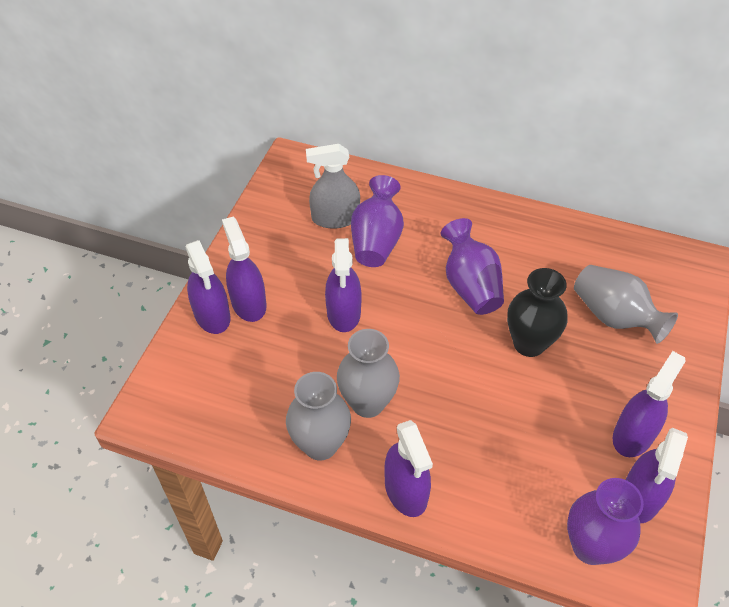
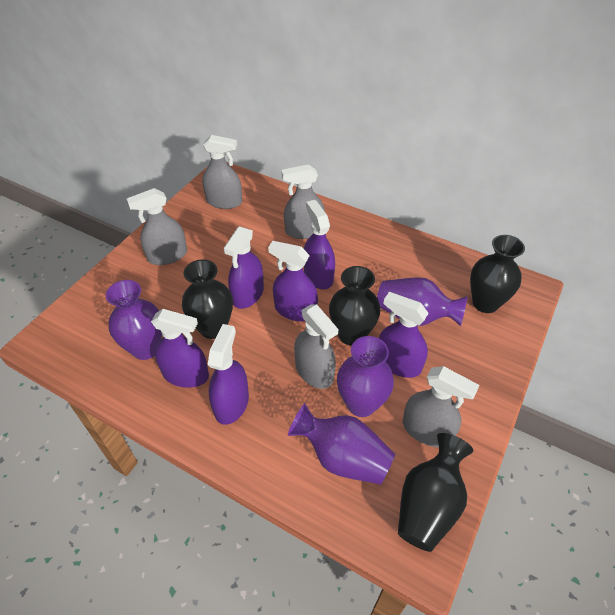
black vase: [507,268,568,357] = 1 -> [182,259,233,339] [329,266,380,346] [398,433,473,552] [470,235,525,313] = 4
grey spray bottle: [306,144,360,229] = 1 -> [127,188,187,265] [202,135,242,209] [282,164,325,239] [294,304,338,389] [403,366,480,447] = 5
grey vase: [286,372,351,460] [337,329,400,418] [574,265,678,344] = 3 -> none = 0
purple vase: [351,175,404,267] [441,218,504,315] [567,478,644,565] = 3 -> [106,280,162,360] [288,403,395,485] [337,336,394,417] [377,277,467,326] = 4

